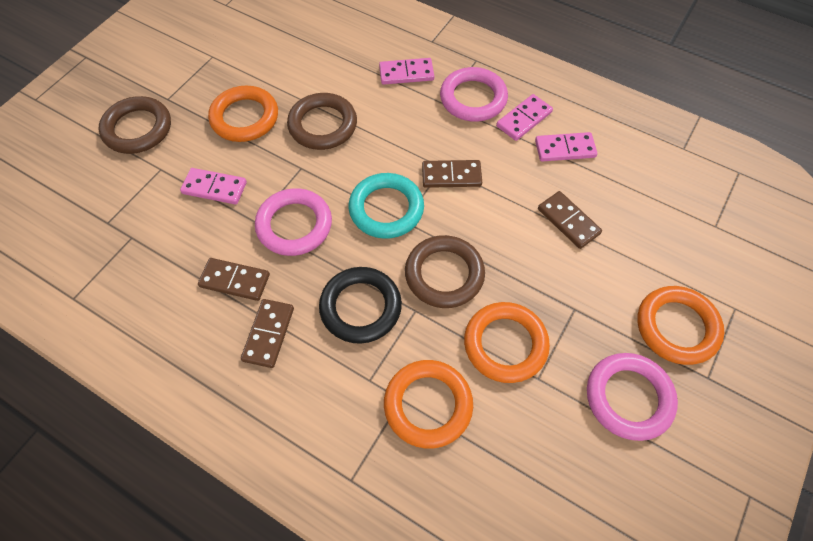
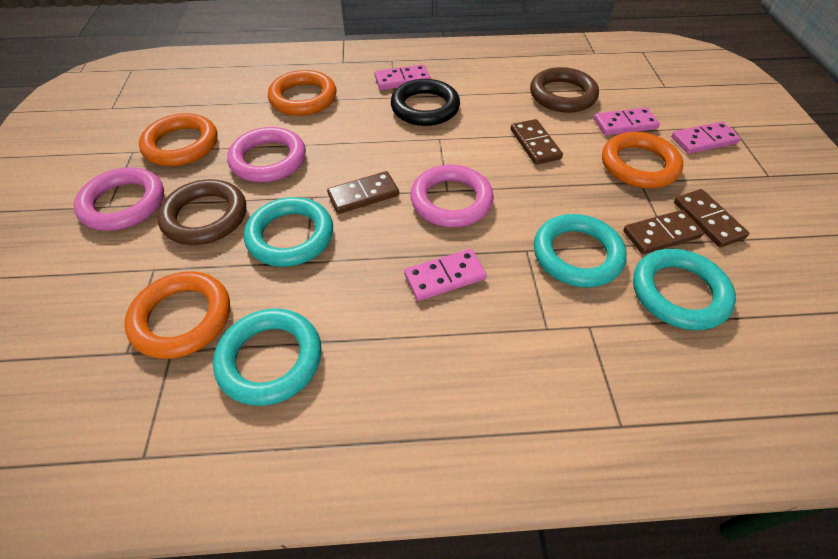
brown ring: [99,96,171,154] [287,93,357,150] [405,235,485,308] = 3 -> [157,179,246,245] [530,67,599,113] = 2
turquoise ring: [349,173,424,239] = 1 -> [213,309,322,406] [244,197,333,267] [534,214,627,288] [633,249,736,330] = 4

